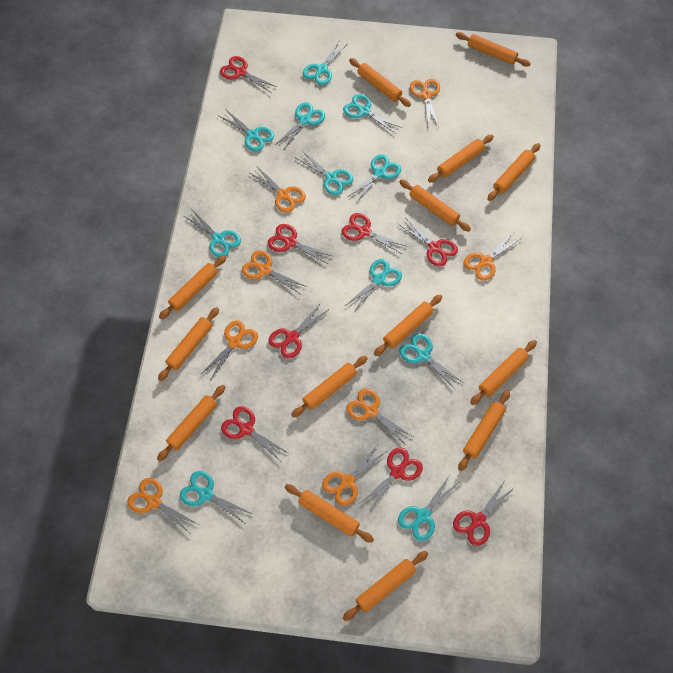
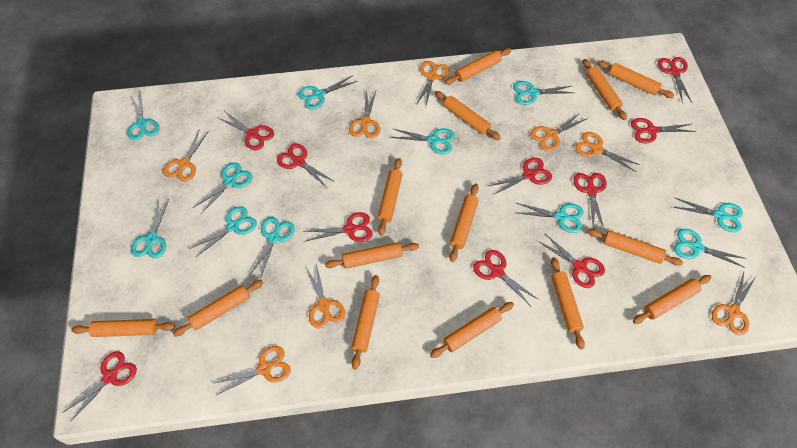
red scissors: [220,56,277,93] [221,406,288,461] [268,224,332,264] [269,303,329,358] [342,213,406,254] [361,447,423,513] [398,217,458,266] [453,482,515,546] = 8 -> [62,351,137,422] [218,112,274,151] [277,143,335,188] [304,212,373,242] [473,250,539,305] [489,158,552,195] [538,234,605,288] [574,173,607,229] [631,118,696,143] [658,57,692,103] = 10

